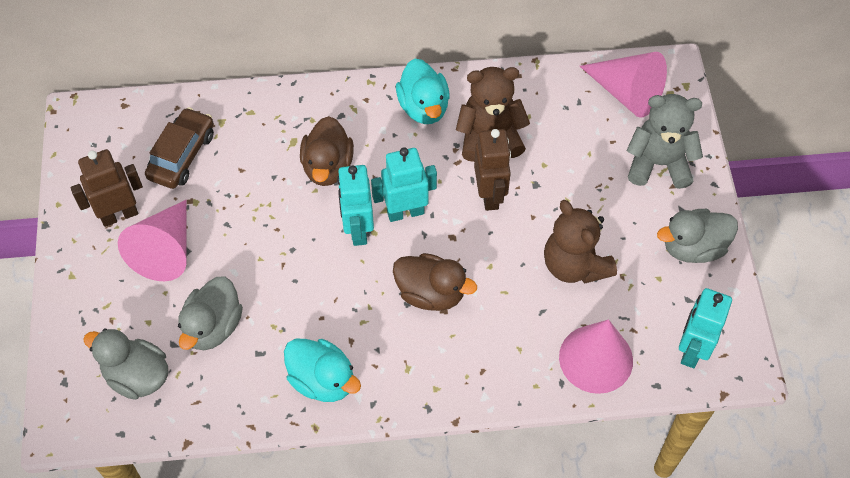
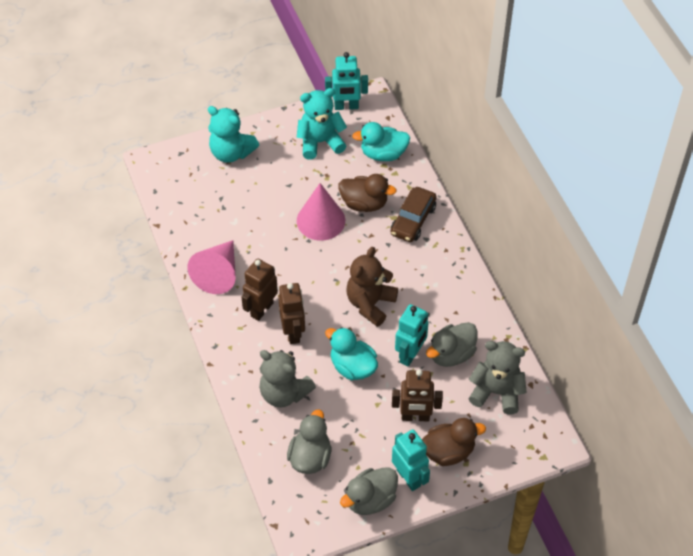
brown robot: [71,149,143,227] [474,129,511,211] = 2 -> [241,259,278,321] [278,283,305,344] [392,369,443,421] = 3
brown teddy bear: [456,67,530,162] [544,200,617,284] = 2 -> [346,247,398,327] = 1
grey teddy bear: [626,94,703,189] = 1 -> [259,350,316,408] [469,341,527,414] = 2
pink cone: [118,200,187,281] [559,319,633,394] [580,52,667,118] = 3 -> [187,240,236,294] [297,183,345,241] = 2
turquoise teddy bear: none = 0 -> [208,106,259,163] [296,88,347,159] = 2

